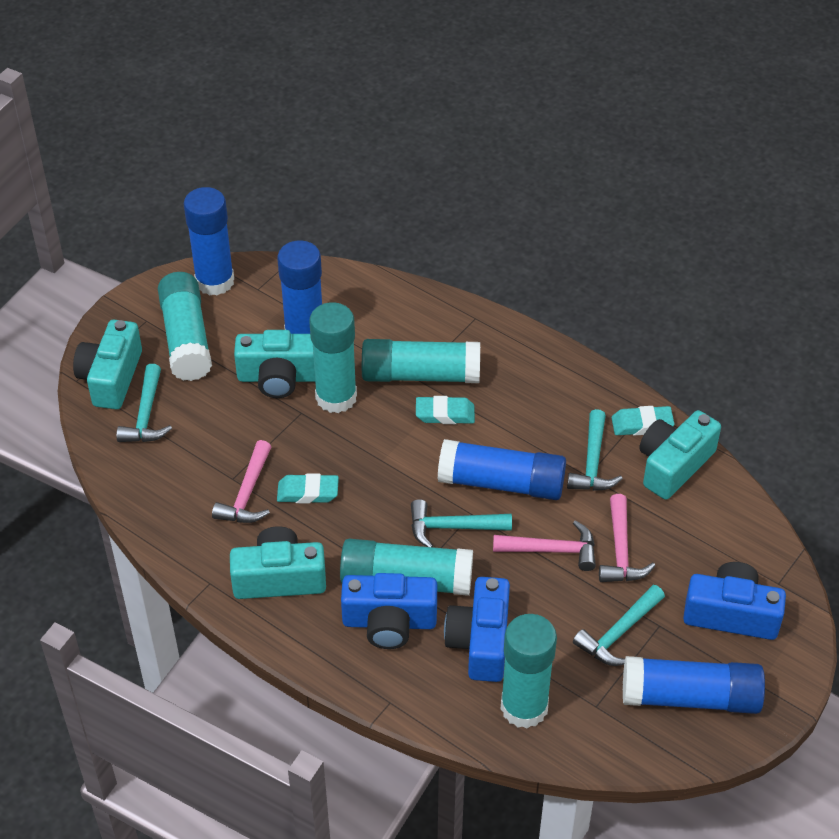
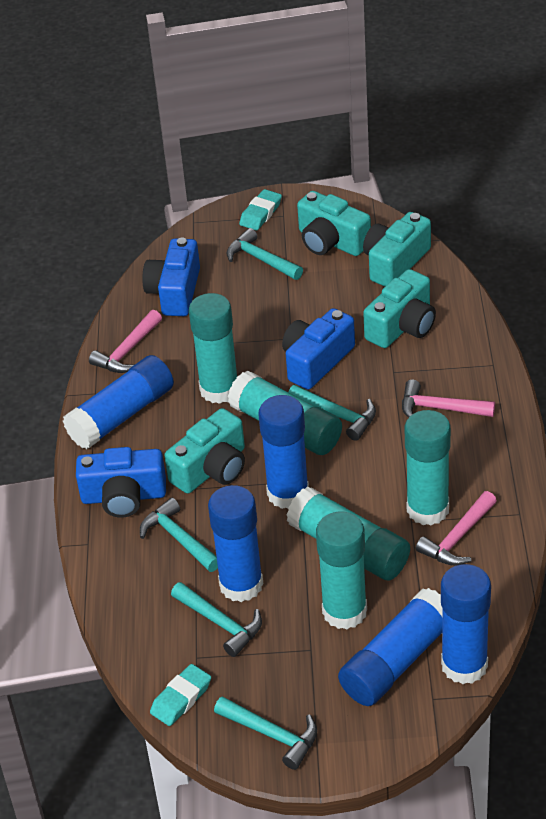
blue glue stick: [184,187,234,296] [277,240,322,334] [437,439,566,500] [623,656,765,714] = 4 -> [63,355,174,449] [208,485,263,602] [258,395,309,509] [338,588,442,706] [441,564,491,684] = 5
turquoise eraser: [277,473,339,503] [416,396,475,424] [612,406,675,436] = 3 -> [150,664,211,726] [239,189,282,230] = 2
turquoise hammer: [116,364,172,442] [411,499,512,547] [567,409,623,491] [573,585,665,666] = 4 -> [140,498,218,572] [171,582,262,657] [214,696,317,770] [227,228,303,280] [288,385,376,441] = 5

